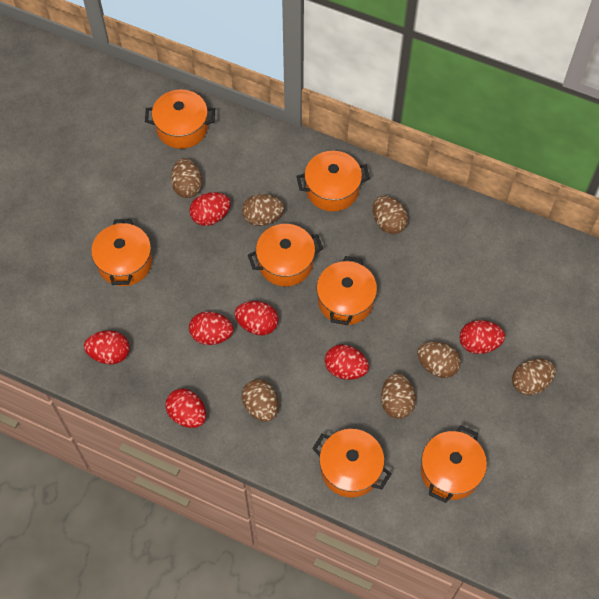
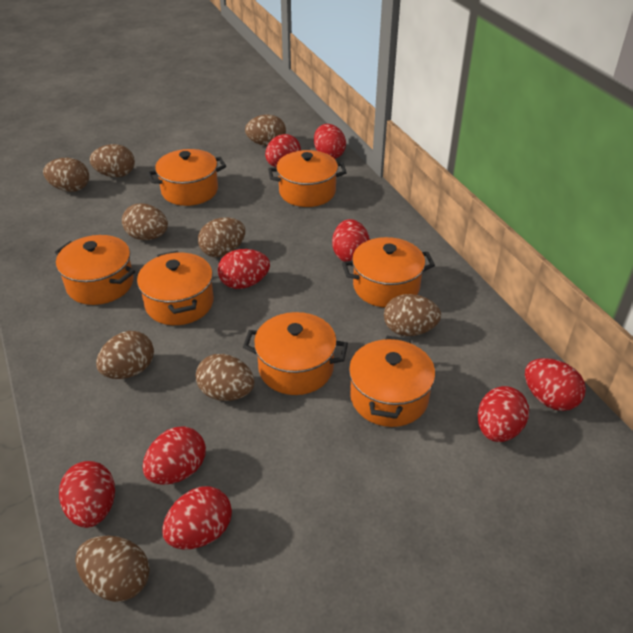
brown egg: [171,158,202,198] [241,379,278,422] [242,194,284,226] [373,195,408,234] [381,373,416,419] [417,341,461,378] [512,359,556,395] = 7 -> [43,158,89,192] [75,536,150,602] [90,144,135,177] [96,331,154,379] [122,203,168,240] [196,354,255,401] [198,217,245,257] [245,115,286,146] [384,294,441,336] = 9
red egg: [84,330,130,364] [165,389,206,428] [189,311,233,345] [190,192,231,226] [235,301,278,336] [325,344,369,380] [460,320,505,354] = 7 -> [59,461,115,528] [142,426,206,485] [162,486,232,549] [218,249,270,289] [265,134,301,167] [314,124,346,159] [332,219,370,262] [478,386,529,442] [525,358,586,411] = 9

